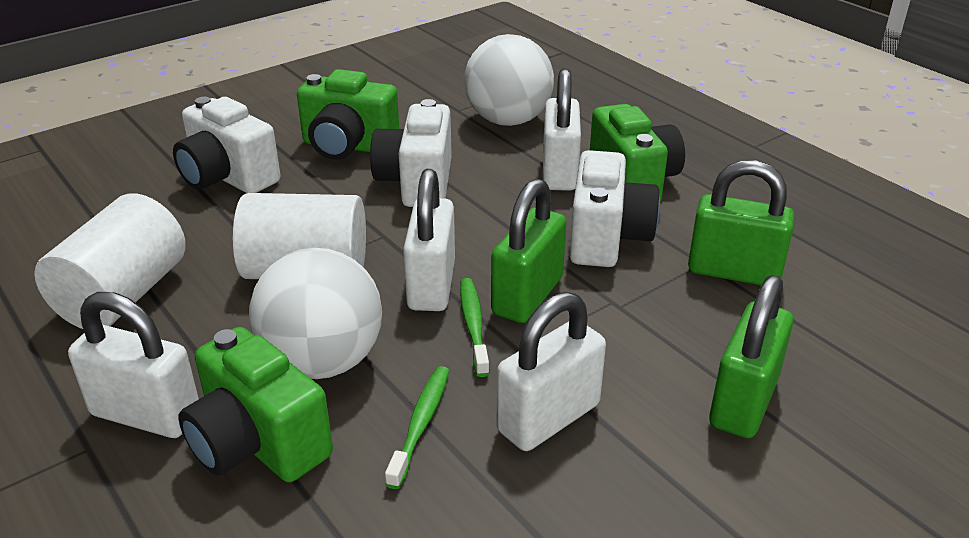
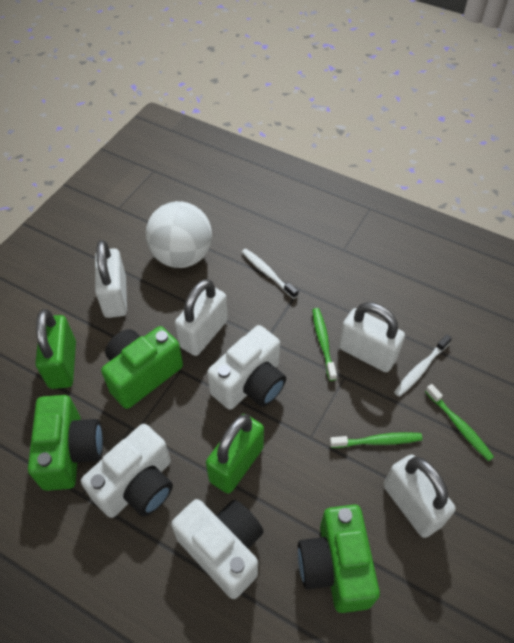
green padlock: [491,179,566,323] [688,160,794,285] [709,275,794,438] = 3 -> [35,309,76,389] [206,414,264,494] = 2
green toothbrush: [385,366,449,489] [460,278,490,377] = 2 -> [312,308,337,381] [330,432,423,448] [425,384,494,461] = 3
white ball: [249,248,382,379] [464,34,554,126] = 2 -> [146,201,212,268] = 1
white cylinder: [34,193,186,329] [233,193,366,279] = 2 -> none = 0
white toothbrush: none = 0 -> [242,249,298,299] [394,334,452,397] = 2

